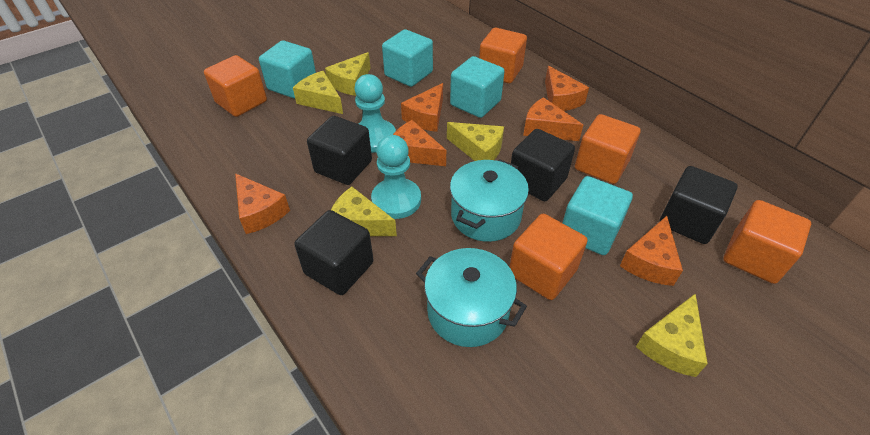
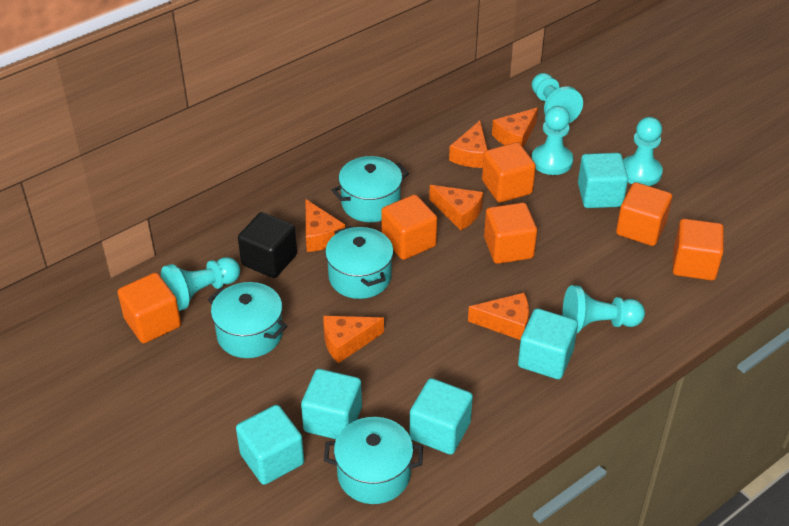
black cube: [294,210,374,295] [307,116,372,185] [511,129,575,201] [659,166,738,244] = 4 -> [238,212,297,278] = 1
orange cube: [204,55,267,117] [479,28,527,84] [509,214,587,300] [575,114,641,184] [723,200,811,284] = 5 -> [118,273,181,343] [381,194,437,260] [482,142,536,203] [484,203,537,264] [616,182,672,246] [673,219,724,280] = 6
turquoise cube: [259,40,316,99] [382,29,433,87] [450,56,505,118] [562,176,633,255] = 4 -> [236,405,304,485] [301,369,362,439] [409,378,473,455] [518,308,578,379] [578,153,628,208] = 5
turquoise pawn: [354,74,396,153] [371,135,421,219] = 2 -> [161,257,240,311] [532,73,583,123] [532,106,573,175] [563,285,645,333] [623,117,663,186] = 5
turquoise pot: [416,248,527,347] [450,159,529,242] = 2 -> [208,282,288,358] [324,417,423,504] [325,226,394,299] [332,156,409,222] = 4
yellow cheese: [293,71,343,114] [325,52,370,96] [331,187,397,236] [447,122,504,161] [636,293,708,377] = 5 -> none = 0

